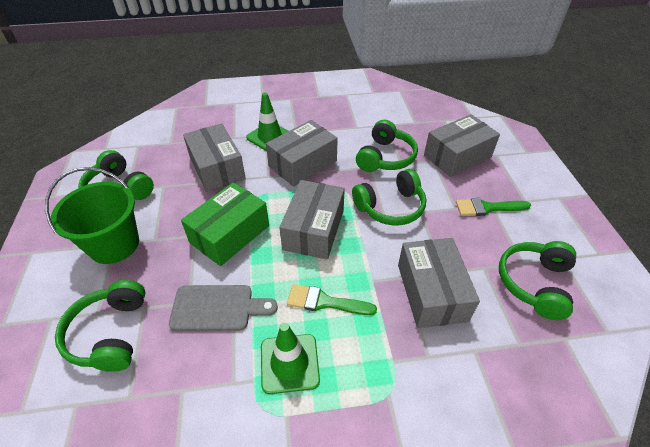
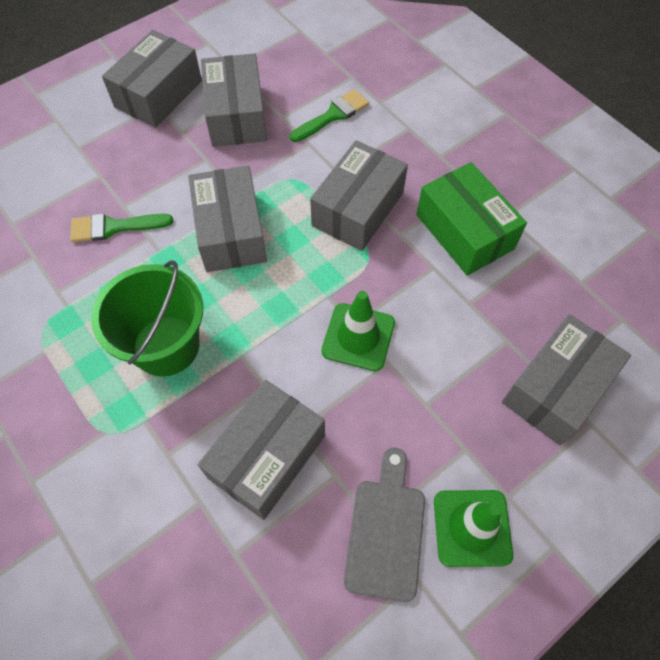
green headphones: [55,280,146,372] [78,150,154,200] [352,169,426,225] [356,120,418,172] [499,241,576,320] = 5 -> none = 0
grey box: [183,123,246,192] [266,120,338,186] [279,180,345,259] [398,238,480,328] [424,114,500,177] = 5 -> [102,30,202,128] [188,165,267,272] [198,380,325,520] [201,53,267,147] [310,140,408,251] [502,314,631,445] = 6

